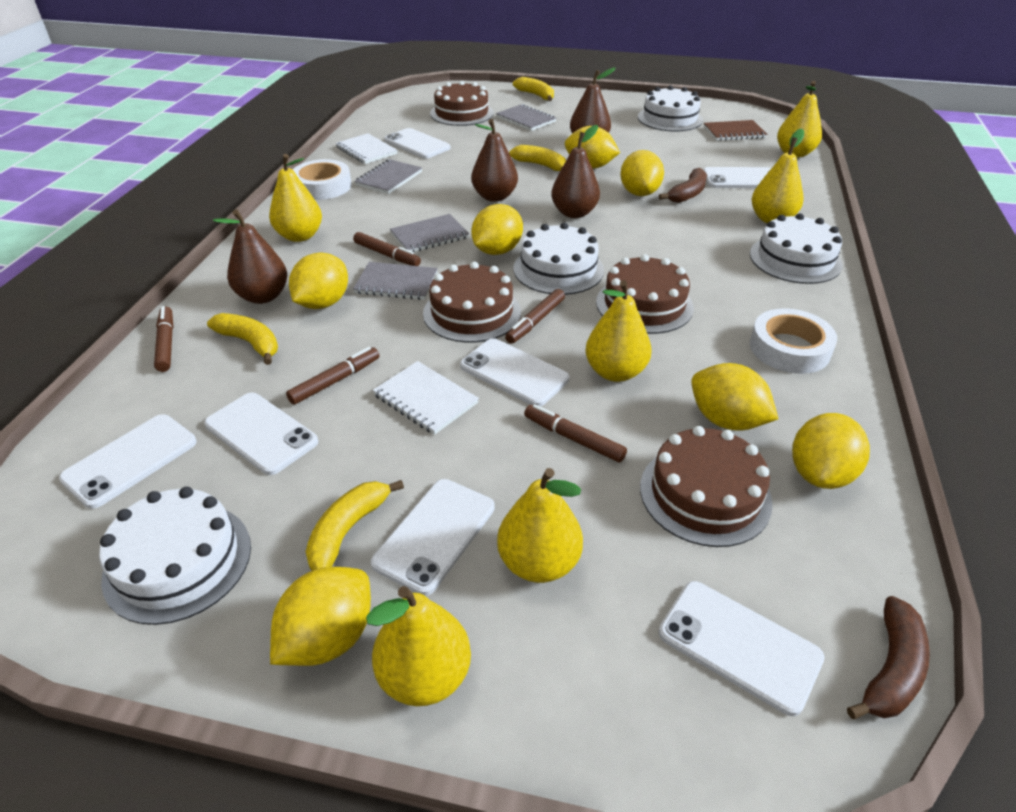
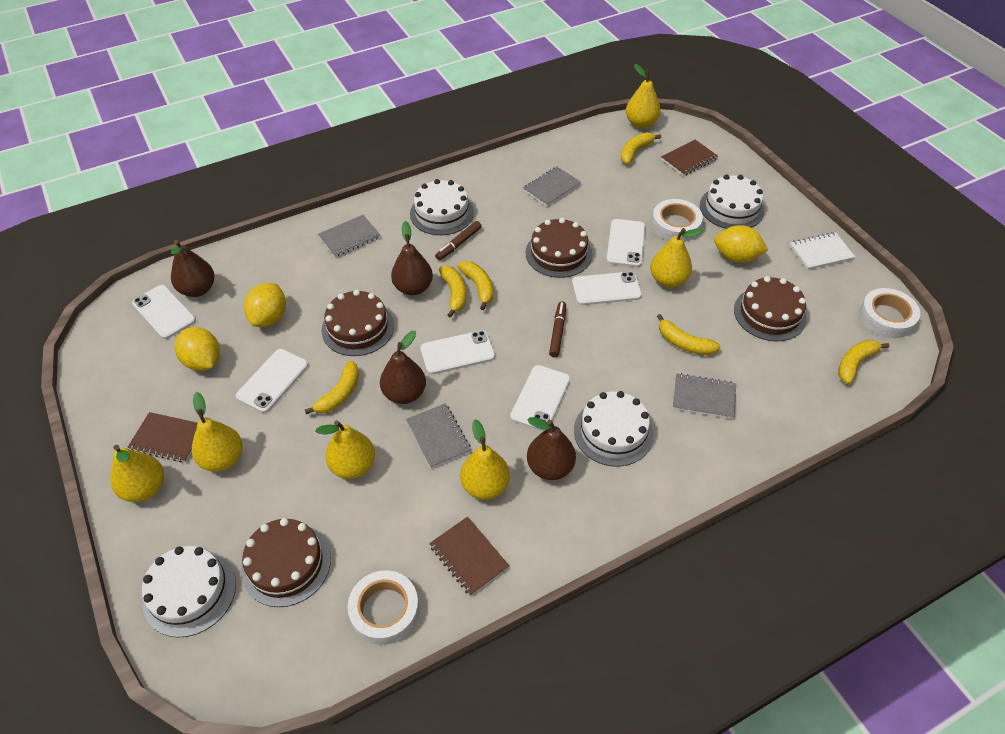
brown banana: [659,168,707,203] [847,596,930,719] = 2 -> none = 0
brown marker: [154,306,174,372] [286,347,380,405] [353,232,421,266] [505,289,565,344] [524,404,627,463] = 5 -> [435,221,482,260] [549,301,566,357] = 2
brown notebook: [704,120,767,141] = 1 -> [127,412,197,462] [429,517,509,596] [661,140,718,176] = 3
white notebook: [336,133,398,164] [373,361,479,435] = 2 -> [790,232,855,270] = 1
white phone: [59,414,197,509] [204,393,318,475] [371,479,495,596] [384,128,451,159] [460,338,569,406] [659,581,824,716] [703,167,771,188] = 7 -> [132,285,196,339] [236,349,308,413] [420,330,495,374] [510,365,570,431] [572,272,642,305] [607,219,645,267] = 6
white tape: [293,159,352,200] [750,308,837,374] = 2 -> [347,570,419,645] [651,199,703,242] [859,288,920,338] = 3
yellow banana: [207,313,278,365] [306,480,404,571] [509,145,566,171] [513,77,554,101] = 4 -> [305,361,359,414] [439,266,466,318] [457,261,493,310] [621,132,661,164] [657,314,721,355] [838,340,889,384] = 6
yellow lemon: [270,567,371,666] [289,253,348,309] [471,204,523,255] [565,126,620,169] [620,150,664,196] [691,363,778,431] [792,413,870,489] = 7 -> [175,327,220,371] [244,283,286,327] [714,225,768,263] = 3

